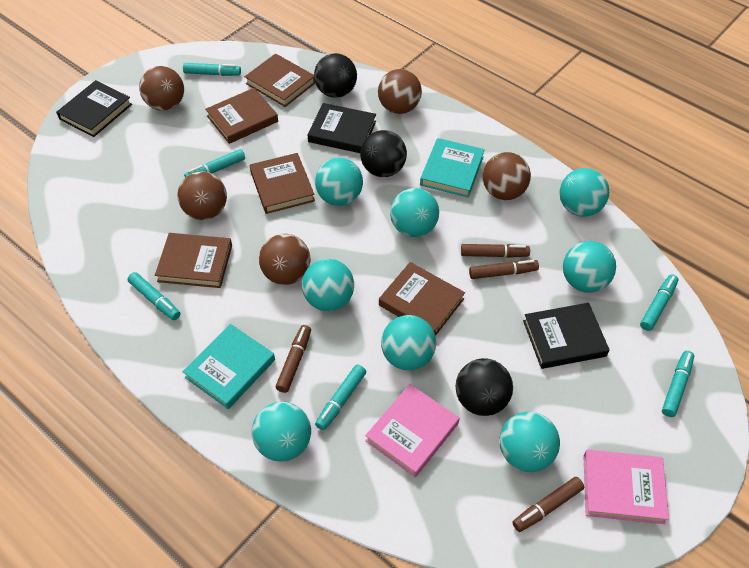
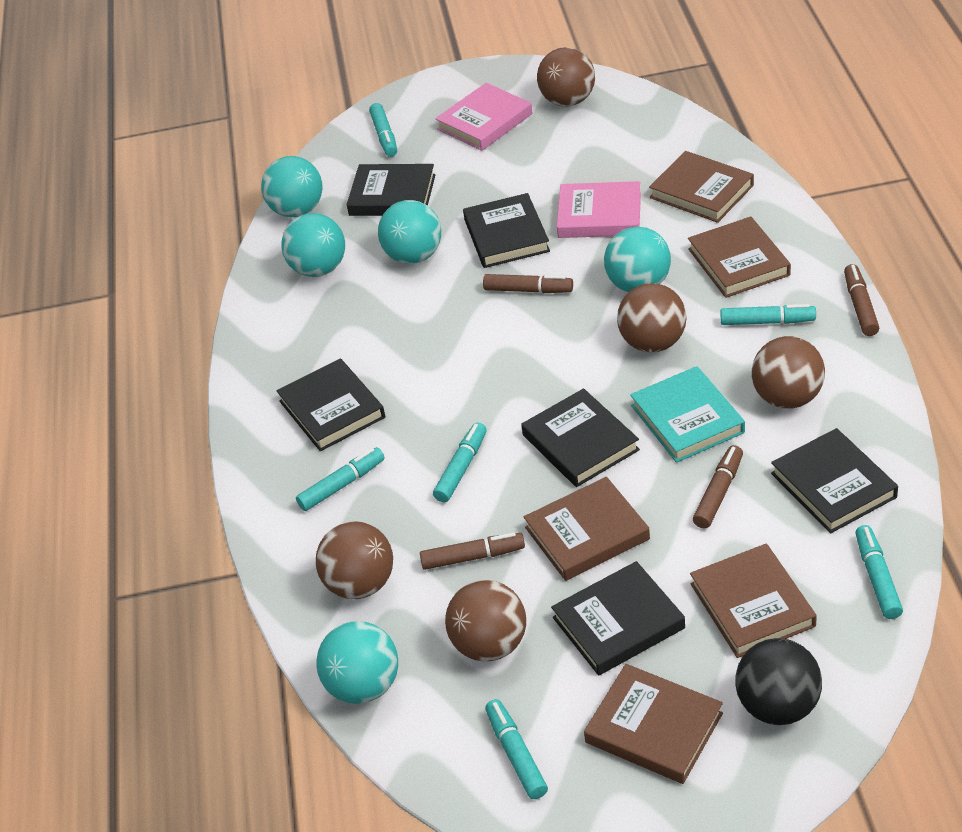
black ball: [314,53,357,98] [360,130,407,177] [456,358,513,416] = 3 -> [735,638,822,725] = 1
black book: [56,80,132,137] [307,103,376,153] [523,303,610,369] = 3 -> [276,358,385,451] [347,164,436,216] [463,193,550,268] [521,388,640,487] [551,561,685,676] [771,428,898,533] = 6
turquoise ball: [252,402,311,462] [302,259,354,311] [315,158,363,206] [381,315,436,370] [390,188,439,237] [499,412,560,472] [560,168,609,217] [563,241,616,292] = 8 -> [261,156,323,217] [281,213,345,277] [316,621,398,704] [378,200,441,264] [604,226,671,292] = 5
turquoise book: [182,324,275,409] [420,138,485,197] = 2 -> [630,366,745,463] = 1

